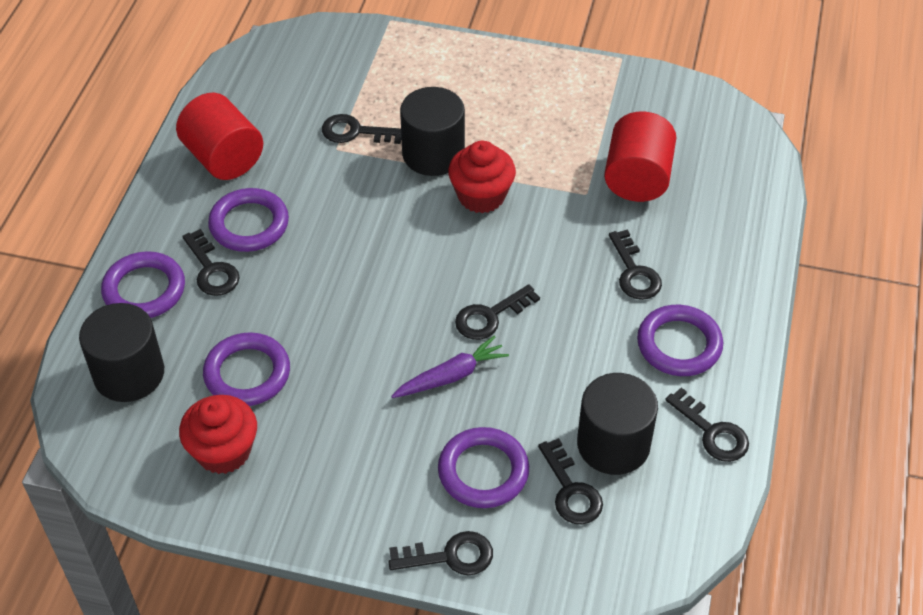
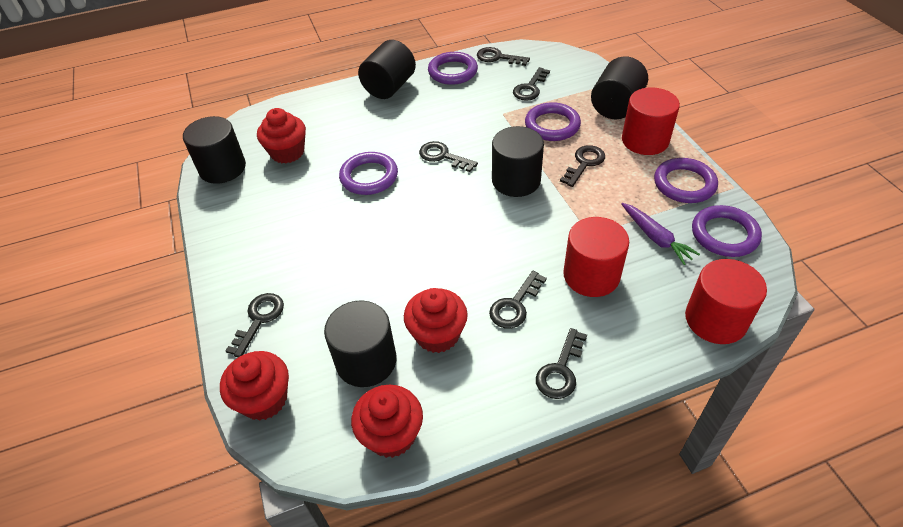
black cylinder: [79,303,164,402] [400,87,465,176] [577,373,658,475] = 3 -> [183,116,246,184] [324,300,397,387] [358,40,416,99] [492,126,544,197] [591,56,648,119] = 5
red cupcake: [179,395,257,474] [448,141,516,213] = 2 -> [220,351,289,421] [257,108,306,163] [351,385,423,458] [404,288,468,353] = 4
red cylinder: [176,93,263,180] [604,112,676,202] = 2 -> [563,217,629,297] [622,87,680,155] [685,259,767,344] = 3

